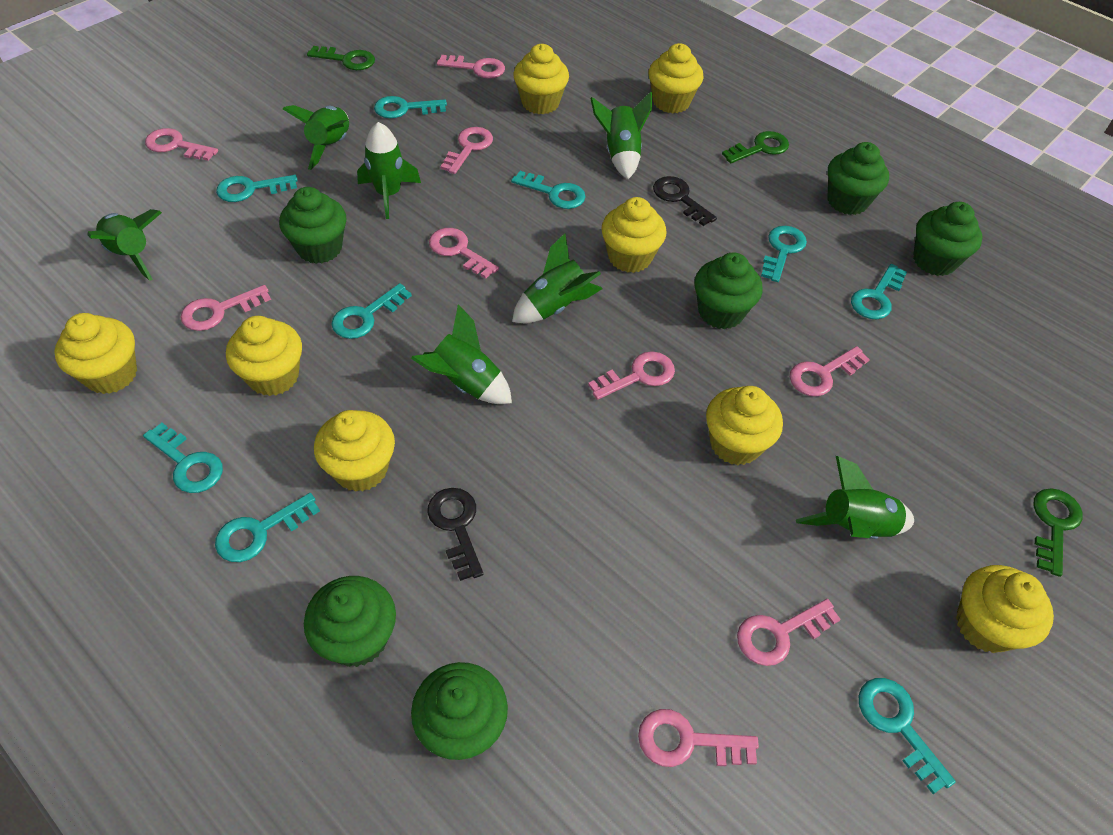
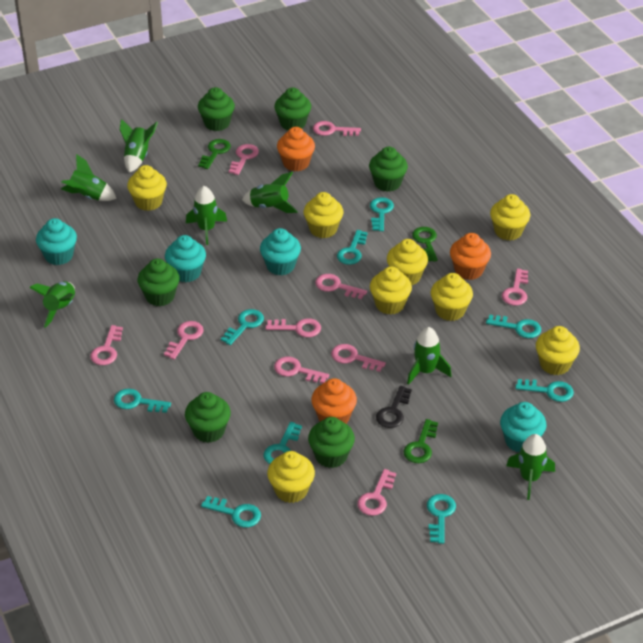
black key: [427,488,483,581] [653,176,717,226] = 2 -> [376,386,412,428] = 1
orange cupcake: none = 0 -> [277,127,315,171] [311,378,357,424] [450,233,491,280] = 3
pink key: [145,128,218,161] [180,285,271,331] [429,228,499,279] [437,55,505,79] [440,127,493,174] [588,351,675,400] [638,709,759,767] [737,599,841,666] [790,346,870,397] = 9 -> [90,325,123,365] [164,321,204,359] [229,144,259,175] [266,318,321,337] [274,357,329,384] [313,121,361,136] [315,274,367,299] [331,344,386,372] [358,469,396,516] [502,268,528,306] = 10
turquoise cupcake: none = 0 -> [36,218,77,265] [165,235,206,282] [260,228,301,275] [500,402,546,452] = 4

